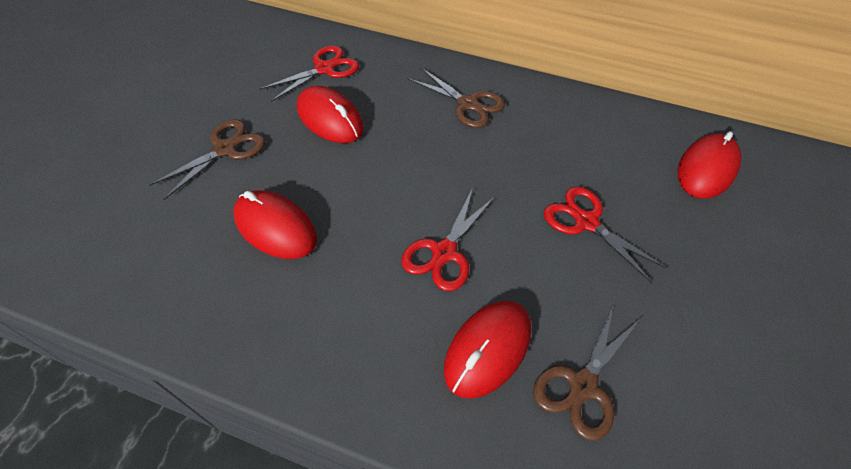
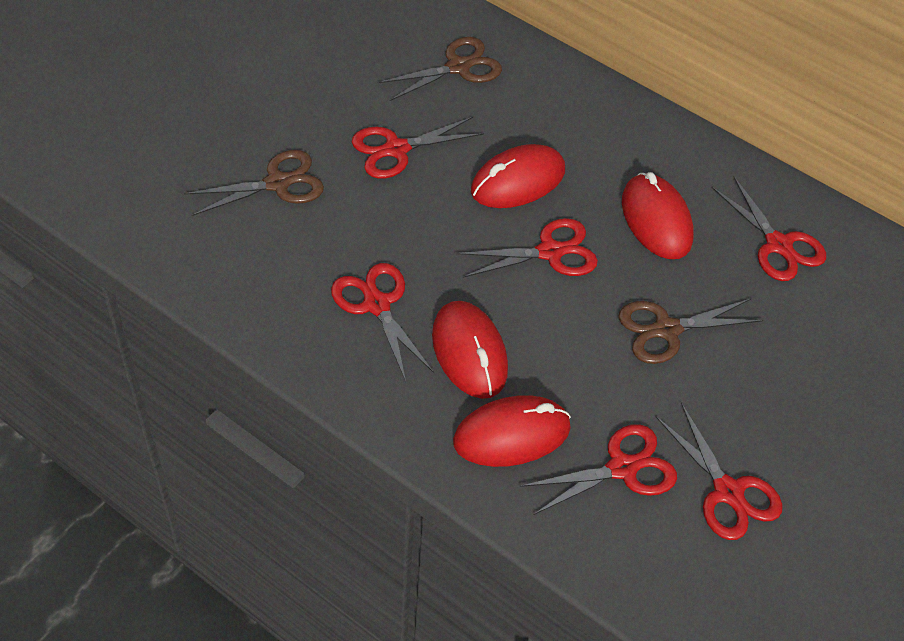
red scissors: [260,46,359,102] [401,188,495,291] [544,186,667,283] = 3 -> [331,263,434,382] [352,117,484,179] [456,218,598,278] [520,424,677,515] [655,403,783,540] [712,177,826,281] = 6

